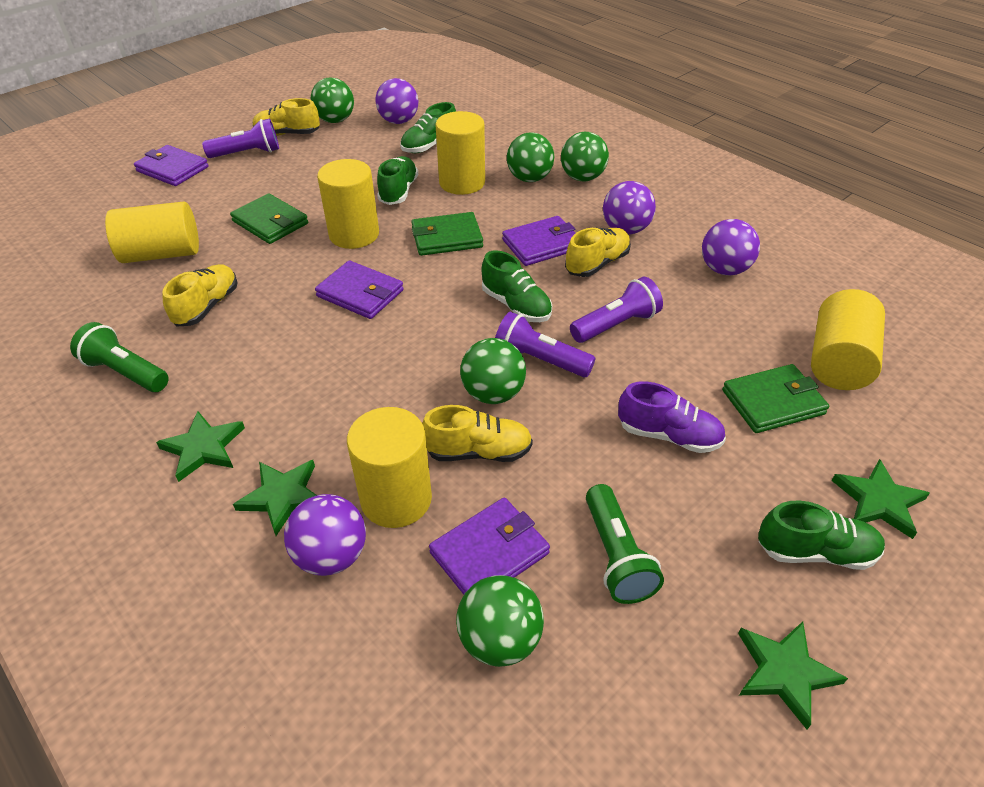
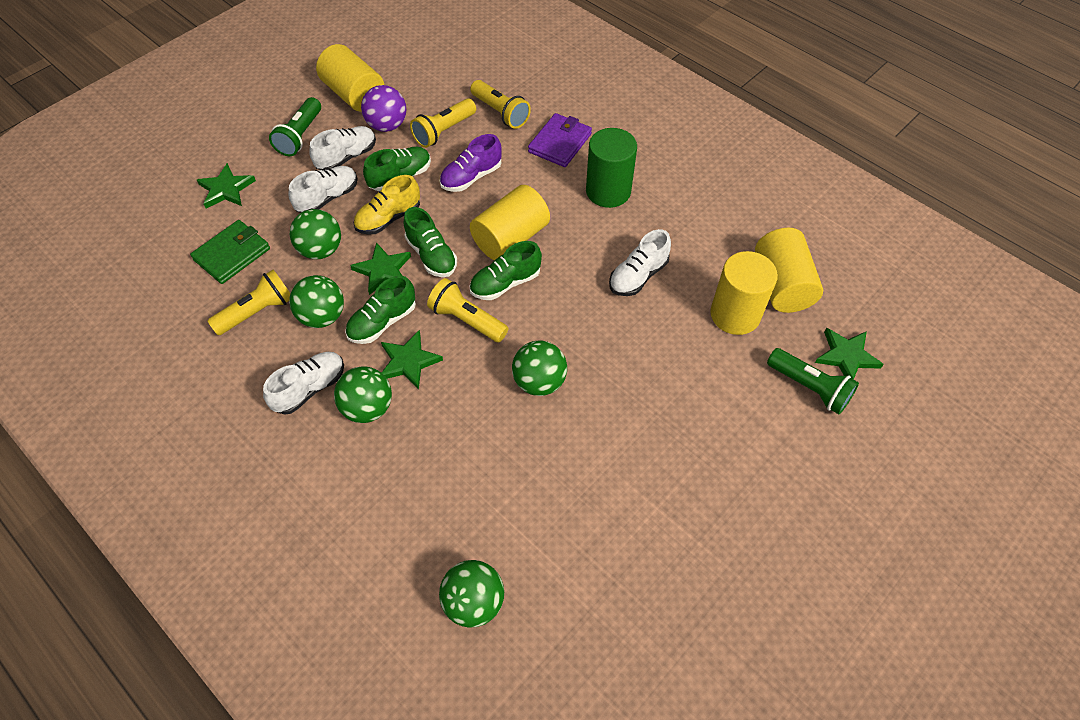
green cylinder: none = 0 -> [586,128,637,208] = 1
green wallet: [230,193,308,244] [411,212,483,256] [722,364,829,433] = 3 -> [190,220,270,284] = 1
purple ball: [284,494,366,576] [376,78,418,124] [603,181,656,234] [702,219,760,276] = 4 -> [361,85,406,132] = 1
purple flashlight: [202,118,279,158] [495,312,596,377] [570,277,663,343] = 3 -> none = 0
purple wallet: [134,145,208,186] [315,260,404,319] [429,498,550,595] [502,216,575,266] = 4 -> [528,113,592,167] = 1
white shoe: none = 0 -> [263,352,344,415] [288,166,358,213] [309,126,376,170] [609,229,671,296] = 4
yellow cylinder: [105,201,199,263] [317,159,379,249] [347,407,432,528] [435,111,485,195] [811,289,885,390] = 5 -> [316,44,384,112] [470,185,550,260] [710,251,778,335] [755,228,823,313] = 4
yellow flashlight: none = 0 -> [208,270,290,335] [410,98,476,148] [427,278,508,342] [470,80,531,129] = 4
yellow shoe: [162,264,238,326] [253,98,320,136] [422,405,533,462] [565,228,631,277] = 4 -> [353,175,420,235] = 1

